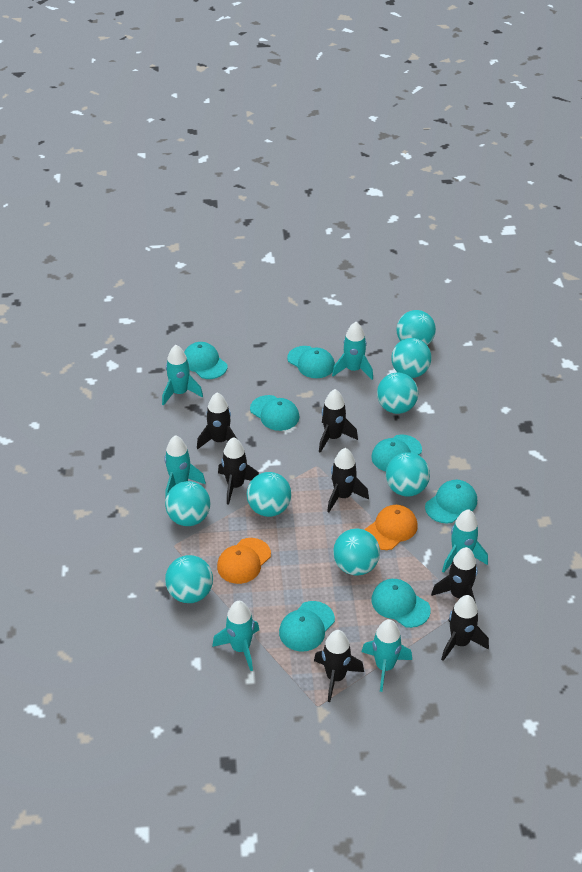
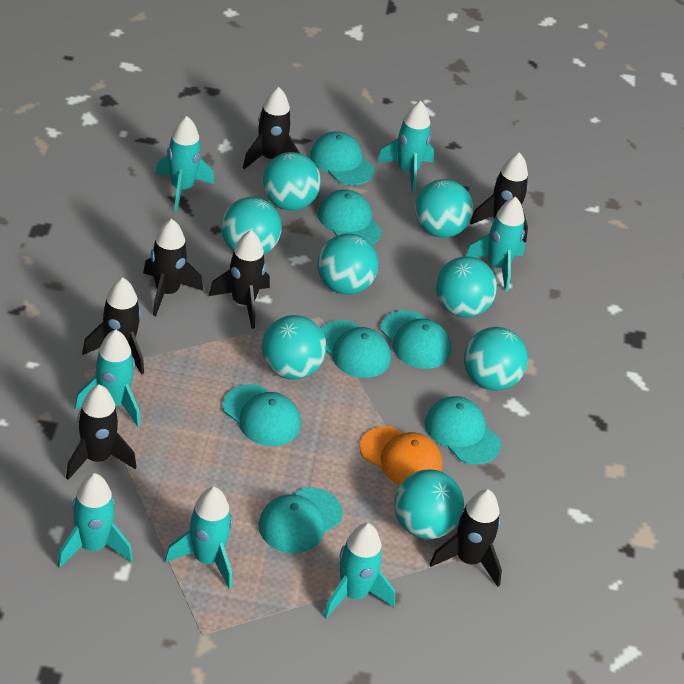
orange cap: [217,538,271,584] [365,505,418,550] = 2 -> [360,426,442,484] = 1
turquoise rocket: [162,345,203,406] [164,435,206,497] [212,601,259,671] [332,322,373,380] [361,619,412,692] [442,509,488,573] = 6 -> [57,473,133,568] [75,330,140,427] [156,116,214,211] [165,487,233,589] [323,523,395,618] [377,101,434,193] [466,196,525,292] = 7

